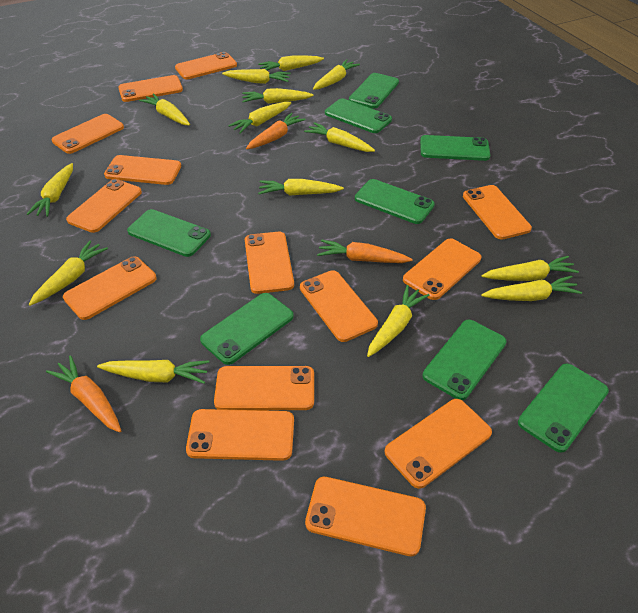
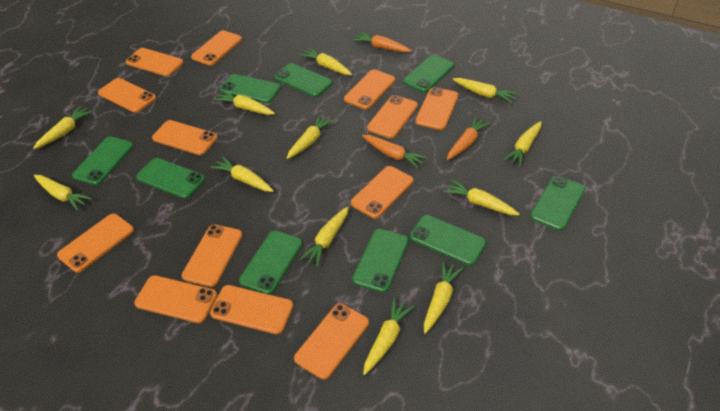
green phone: [127,209,211,257] [200,293,294,365] [325,98,392,133] [349,73,399,109] [355,179,435,224] [420,135,490,161] [423,320,507,400] [518,363,609,453] = 8 -> [72,136,133,185] [136,158,205,199] [220,74,281,103] [239,230,303,294] [274,63,333,97] [352,229,409,293] [403,55,454,92] [410,215,487,266] [530,175,586,231] = 9
orange phone: [52,114,124,154] [63,257,157,320] [66,179,142,233] [104,155,181,185] [118,75,183,102] [175,52,237,79] [186,409,294,461] [214,366,314,410] [245,232,294,294] [300,270,378,342] [305,477,426,556] [385,399,492,489] [403,238,481,300] [463,185,532,240] = 14 -> [57,213,134,273] [98,78,156,113] [126,48,183,76] [134,275,217,323] [152,120,218,155] [182,224,242,287] [191,30,242,65] [210,285,293,334] [294,303,369,380] [344,69,395,109] [351,166,414,218] [367,95,418,139] [415,87,459,130] = 13
yellow carrot: [27,163,73,217] [29,241,108,306] [97,360,209,384] [139,93,190,125] [222,69,291,84] [228,102,291,134] [242,88,314,104] [258,56,324,71] [258,179,344,196] [304,122,375,152] [313,59,360,90] [367,285,429,357] [481,276,582,301] [482,256,579,281] = 14 -> [33,106,93,149] [34,175,92,211] [210,156,274,192] [214,90,275,115] [287,114,335,159] [299,207,349,267] [300,48,352,75] [363,298,414,375] [424,261,463,334] [443,179,520,215] [453,78,518,103] [503,121,541,167] = 12

